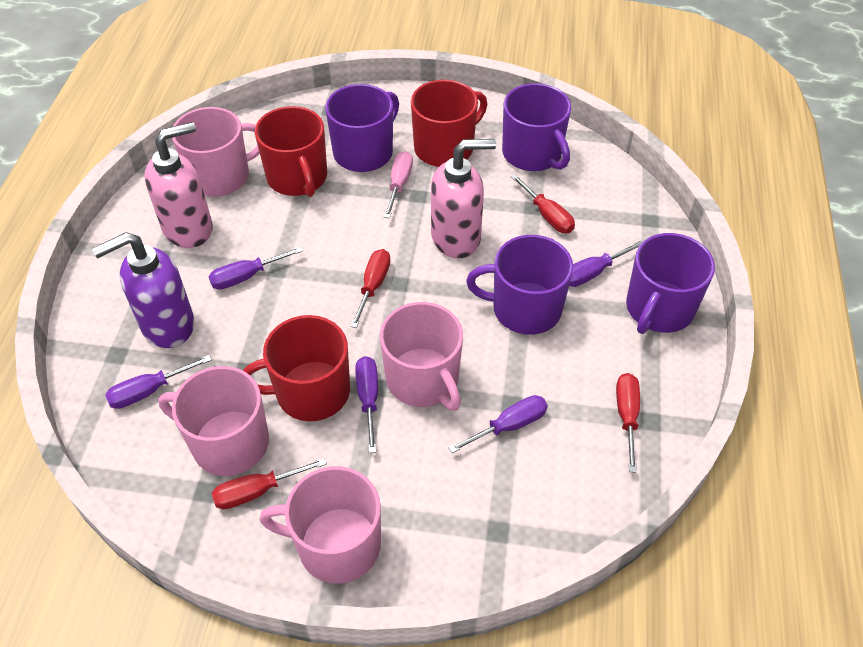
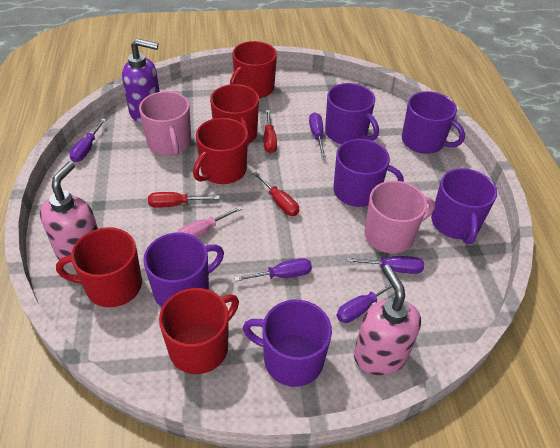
pink mug: [159,366,269,476] [172,107,260,197] [260,466,381,584] [380,302,463,411] = 4 -> [139,91,191,156] [364,181,435,253] = 2
purple mug: [325,84,399,172] [466,235,573,335] [502,83,571,171] [626,233,715,334] = 4 -> [143,233,224,307] [243,300,332,387] [325,83,379,144] [333,139,404,207] [402,91,465,154] [431,168,497,244] = 6
red mug: [243,315,350,421] [255,106,327,197] [411,80,487,167] = 3 -> [56,227,142,307] [159,288,239,374] [193,118,248,184] [210,84,259,145] [230,41,277,98] = 5
red screwdriver: [212,458,327,509] [350,249,390,328] [510,174,575,233] [616,373,640,473] = 4 -> [148,192,220,208] [253,171,299,216] [264,110,277,153] = 3

